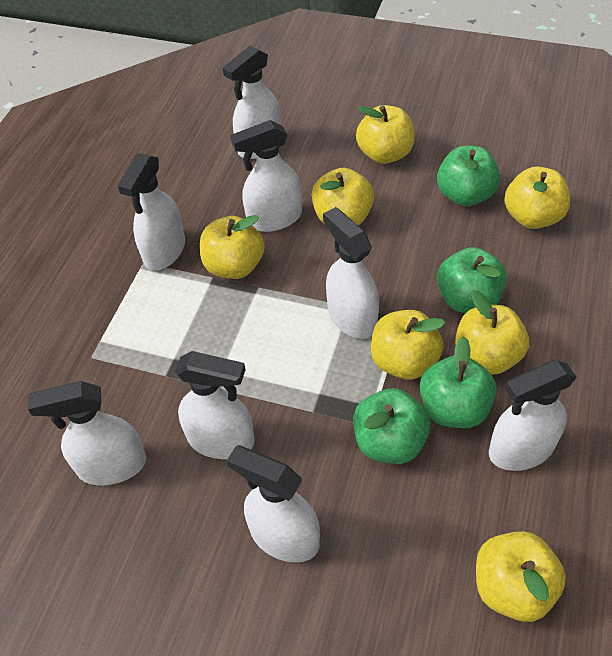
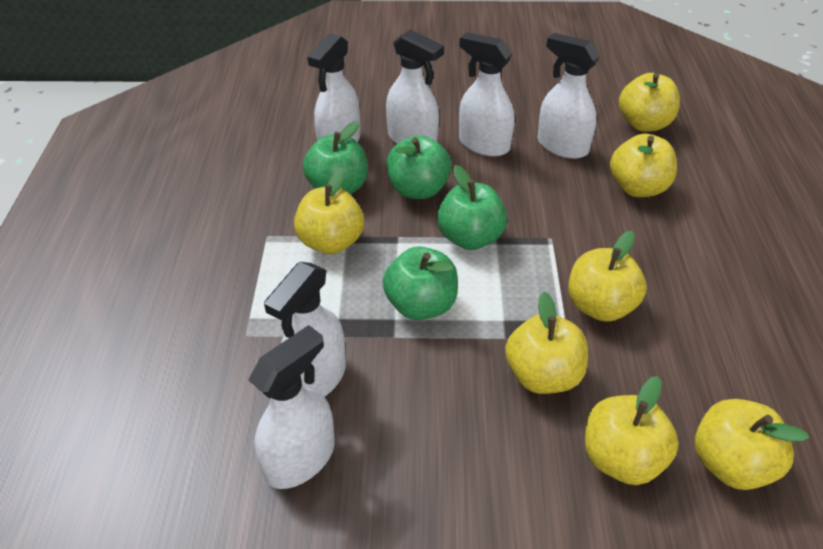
white spray bottle: [28,381,146,485] [117,153,185,270] [175,351,254,459] [223,46,281,159] [227,446,320,563] [230,120,302,232] [323,207,379,339] [489,360,577,471] = 8 -> [249,325,335,489] [264,262,346,397] [307,33,360,142] [386,29,444,144] [459,32,515,156] [538,33,600,159] = 6

